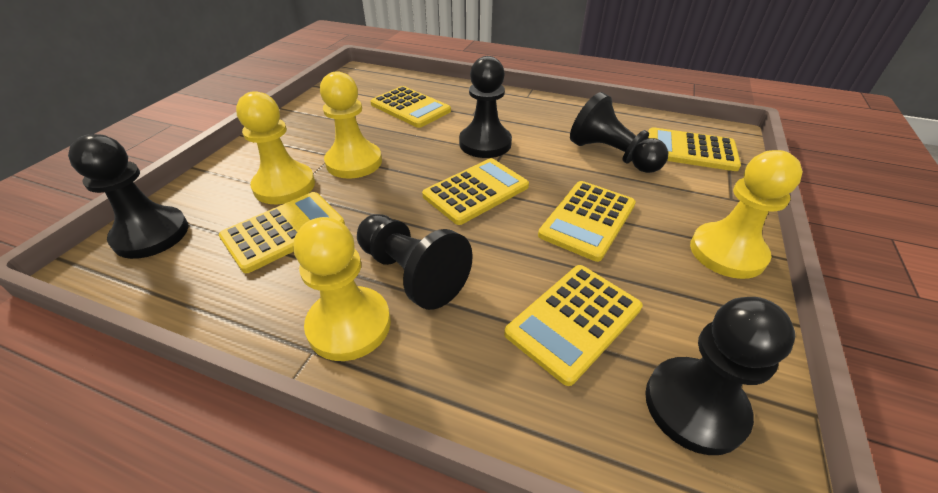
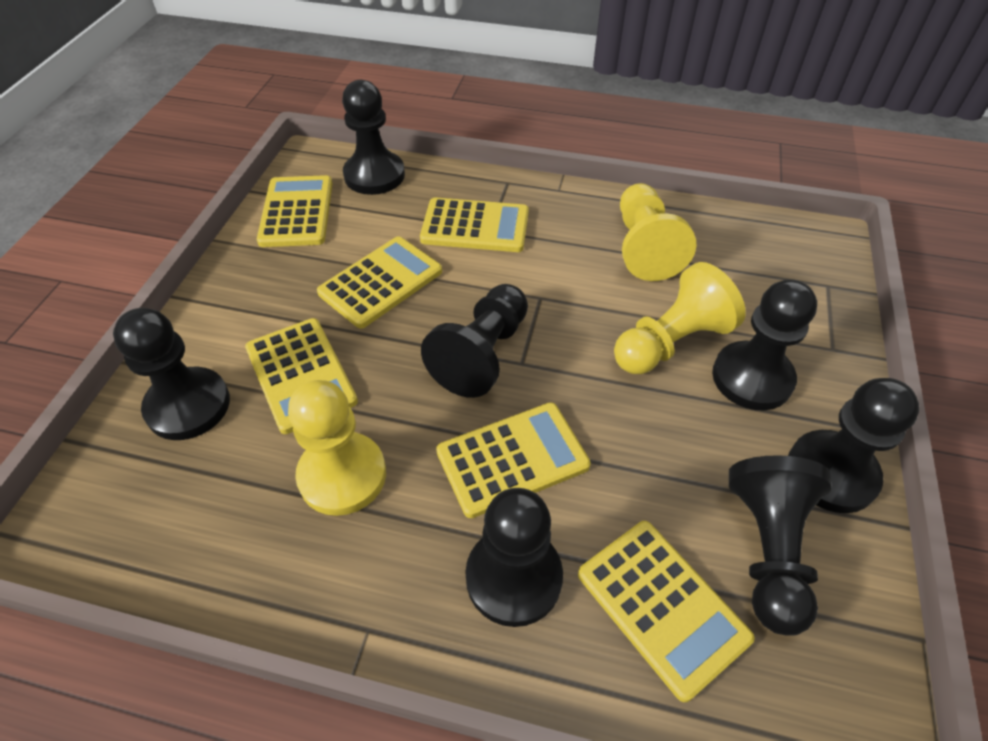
black pawn: [68,134,188,259] [357,214,473,310] [459,56,512,158] [570,92,668,173] [645,297,796,455] = 5 -> [113,308,230,440] [342,80,405,195] [421,284,528,398] [465,488,563,627] [712,279,817,410] [729,455,832,636] [788,378,920,513] = 7
yellow pawn: [236,91,315,204] [294,217,391,361] [320,71,382,179] [690,150,803,279] = 4 -> [288,380,386,516] [614,262,746,374] [620,183,696,281] = 3

